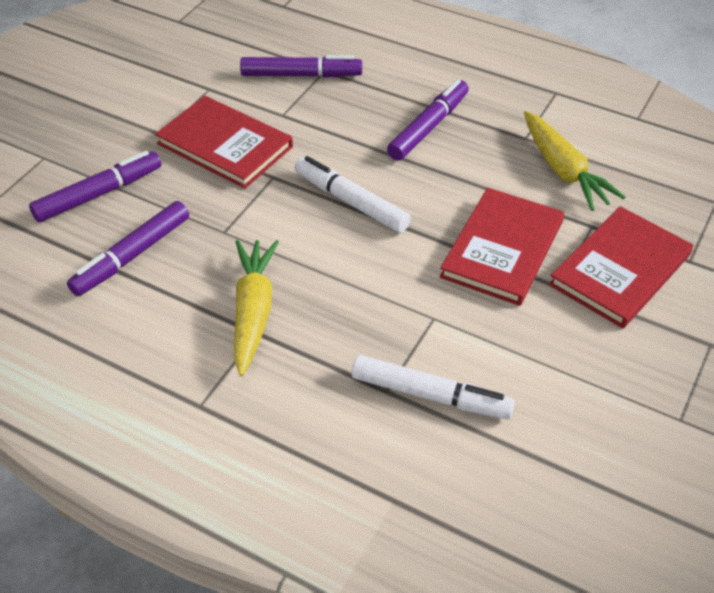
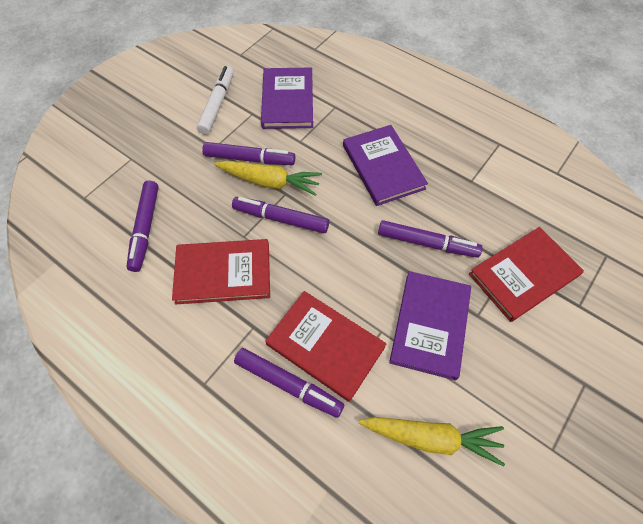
purple book: none = 0 -> [261,68,313,129] [343,125,428,206] [389,271,471,380] = 3
purple marker: [29,151,161,222] [67,201,189,296] [240,55,362,78] [387,79,469,161] = 4 -> [126,180,159,272] [202,142,295,165] [232,197,329,233] [234,348,344,418] [378,220,482,258] = 5
white marker: [295,156,411,233] [352,355,515,419] = 2 -> [197,66,234,134] = 1

